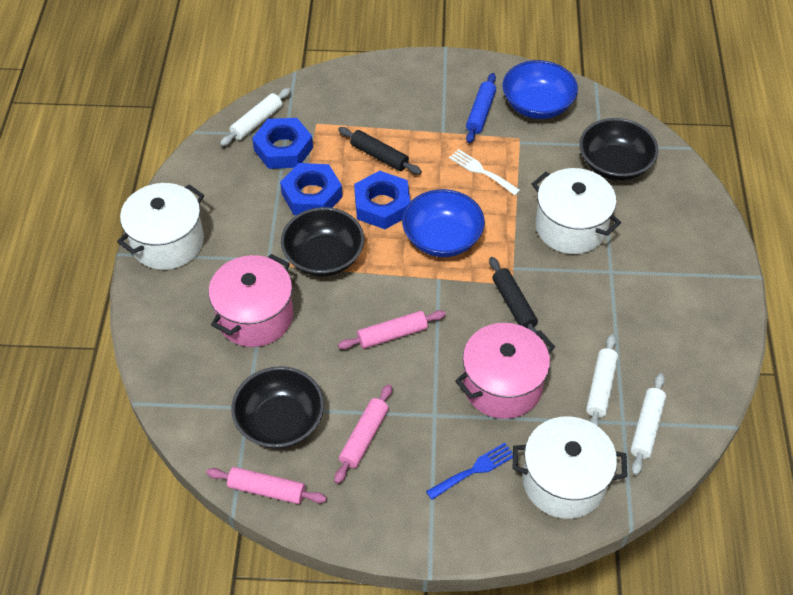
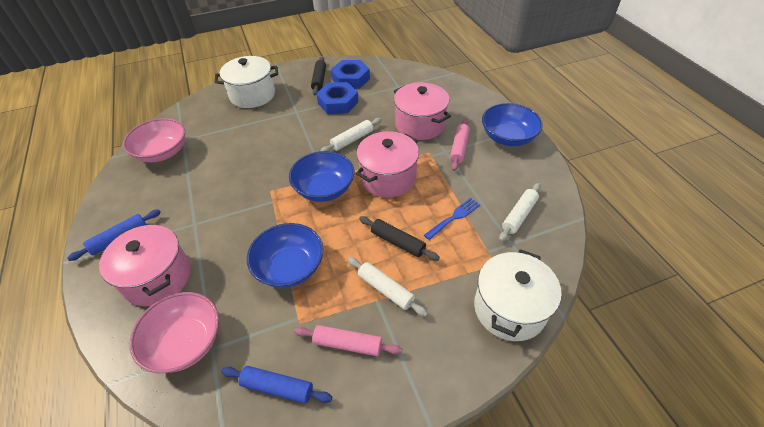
black bowl: [232,366,324,449] [281,207,364,277] [579,118,659,181] = 3 -> none = 0
blue bowl: [402,189,485,257] [502,60,578,119] = 2 -> [247,223,323,288] [289,151,354,202] [482,103,543,146] = 3
blue nut: [252,118,313,169] [280,163,342,215] [354,171,410,229] = 3 -> [316,82,358,114] [331,60,370,89] = 2
blue rolling pin: [466,73,496,143] = 1 -> [67,209,161,261] [221,366,332,404] = 2
pink bowl: none = 0 -> [123,118,185,163] [129,292,219,373] = 2
pink pot: [208,254,293,347] [455,323,555,419] = 2 -> [99,225,191,306] [356,131,419,197] [394,82,451,140] = 3
pink rolling pin: [206,467,327,504] [334,384,392,484] [338,310,446,349] = 3 -> [294,325,402,356] [450,118,470,171] = 2
white fork: [449,149,520,195] = 1 -> none = 0
white pot: [117,183,204,270] [513,416,627,519] [532,168,621,254] = 3 -> [215,56,278,108] [474,249,562,341] = 2

